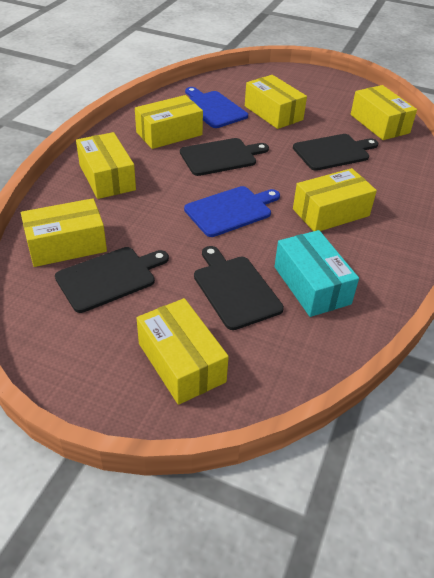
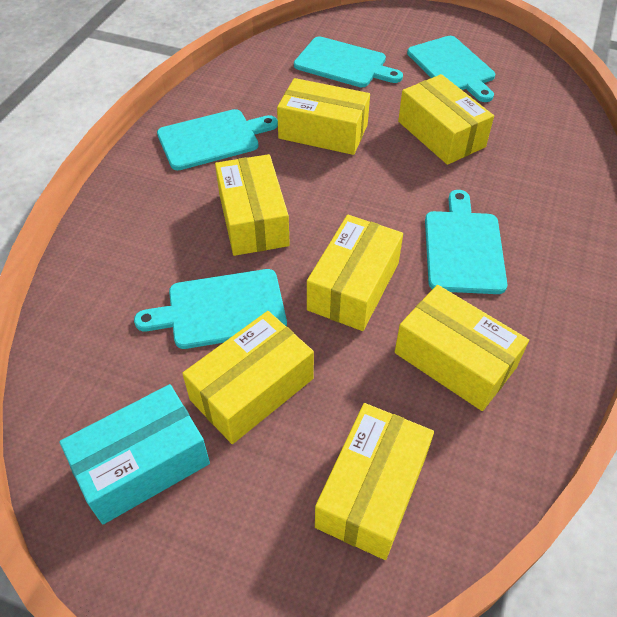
black cutting board: [55,247,169,313] [180,138,269,176] [194,246,284,330] [293,134,378,171] = 4 -> none = 0
blue cutting board: [184,186,280,237] [185,87,248,128] = 2 -> none = 0
turquoise cutting board: none = 0 -> [134,269,287,349] [157,109,278,170] [294,36,403,87] [407,36,495,102] [425,190,507,294] = 5

